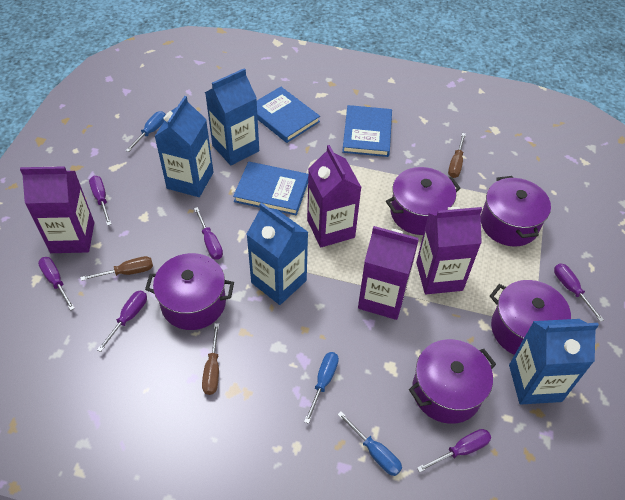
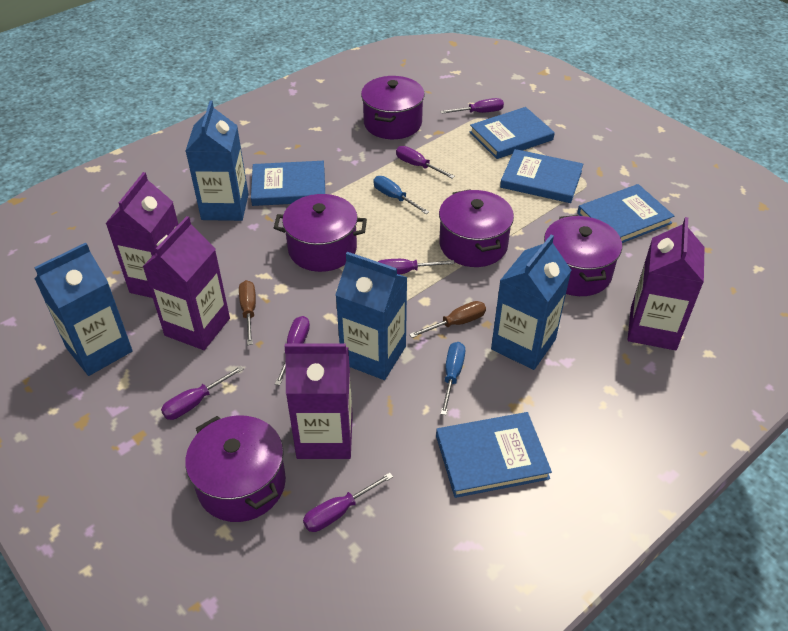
blue book: [233,161,308,215] [257,87,320,143] [342,105,392,157] = 3 -> [251,161,325,206] [436,412,552,498] [470,107,555,159] [500,149,583,203] [577,184,674,243] = 5
blue screwdriver: [125,111,166,152] [304,352,339,424] [337,412,402,476] = 3 -> [373,176,429,214] [441,342,465,415] = 2
brown screwdriver: [80,256,153,281] [202,323,219,395] [448,133,466,178] = 3 -> [239,280,256,345] [409,301,486,338] = 2

